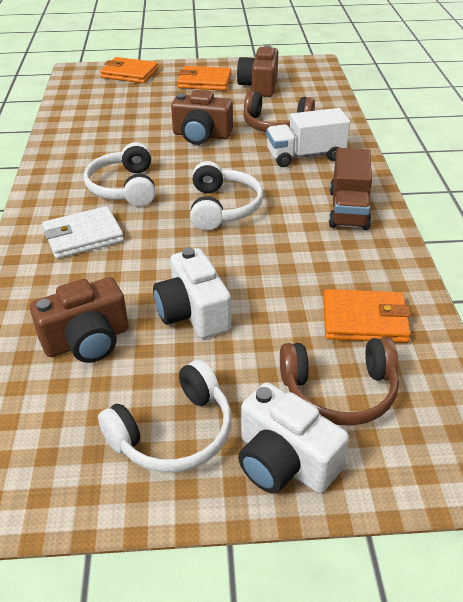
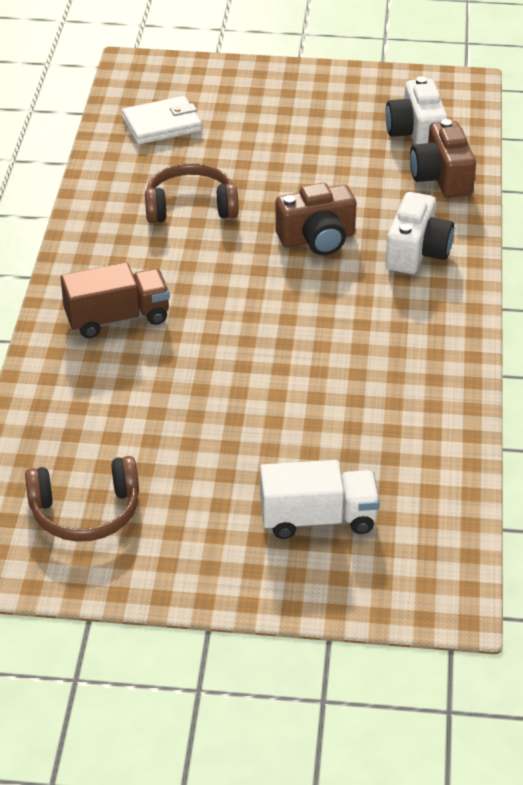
brown camera: [30,277,129,363] [171,90,233,145] [237,45,278,97] = 3 -> [275,183,356,255] [410,119,476,198] = 2
orange wallet: [100,57,158,83] [177,66,231,91] [323,289,411,343] = 3 -> none = 0
white headphones: [84,142,156,207] [98,360,232,473] [190,161,263,231] = 3 -> none = 0

